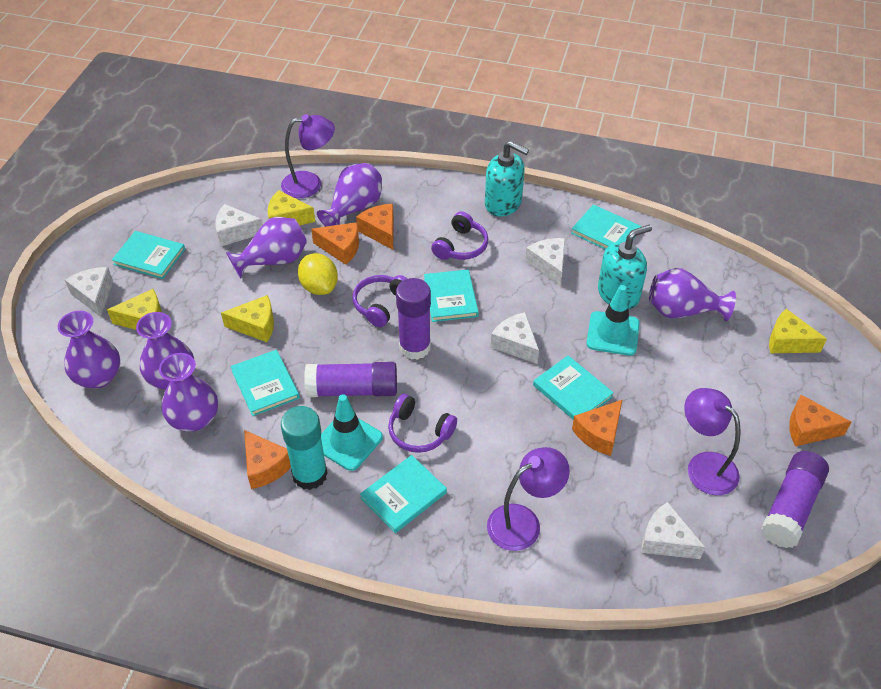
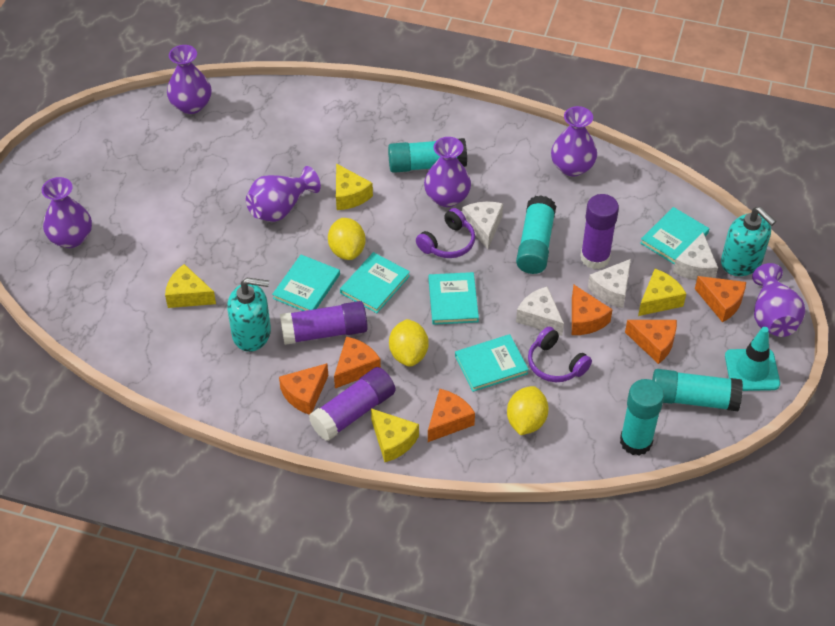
orange cheese: [244,430,291,489] [311,222,359,265] [356,204,394,250] [572,399,623,456] [789,395,852,446] = 5 -> [279,363,328,415] [334,336,381,388] [428,389,475,442] [572,285,613,335] [625,320,677,364] [695,276,746,322] = 6
purple headphones: [353,275,408,327] [388,394,457,453] [431,212,488,260] = 3 -> [416,208,475,258] [528,327,592,382] = 2
purple lamp: [281,114,335,198] [487,447,570,551] [684,388,741,495] = 3 -> none = 0
turquoise book: [112,231,185,279] [231,350,300,416] [360,455,447,533] [424,269,479,322] [533,355,614,420] [571,204,641,250] = 6 -> [272,255,340,311] [340,252,410,313] [428,272,479,325] [455,334,529,392] [640,207,709,265] = 5
turquoise glue stick: [281,406,328,490] = 1 -> [388,138,467,173] [516,195,556,274] [620,379,664,456] [652,369,743,411] = 4
turquoise traffic cone: [321,394,383,471] [586,285,640,356] = 2 -> [725,327,780,391] = 1
white cheese: [65,267,113,317] [215,204,263,246] [491,312,539,364] [525,238,565,286] [641,502,705,559] = 5 -> [462,201,503,249] [516,286,564,336] [588,259,631,308] [673,233,718,281] = 4
yellow lemon: [298,253,338,295] = 1 -> [328,218,365,260] [389,319,428,367] [507,386,548,435] = 3

